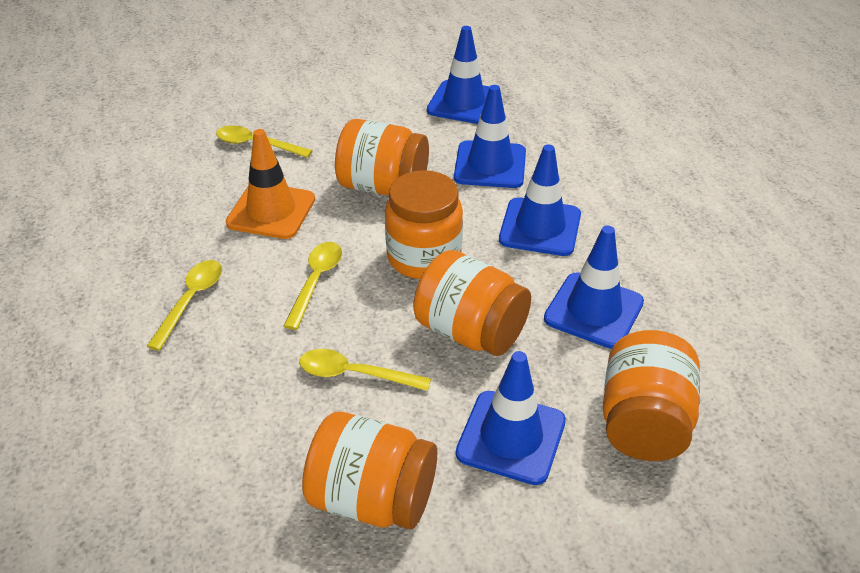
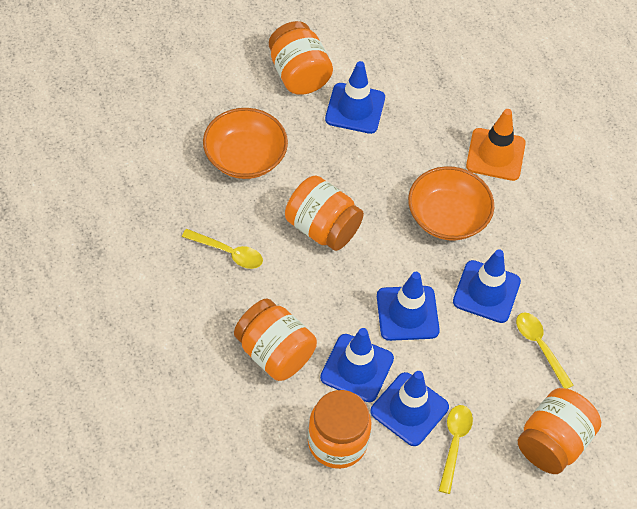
orange bowl: none = 0 -> [203,108,288,179] [408,166,494,241] = 2
yellow spoon: [147,260,222,351] [216,126,313,158] [284,242,342,330] [299,349,431,391] = 4 -> [182,229,263,269] [439,405,473,494] [516,312,574,389] = 3

